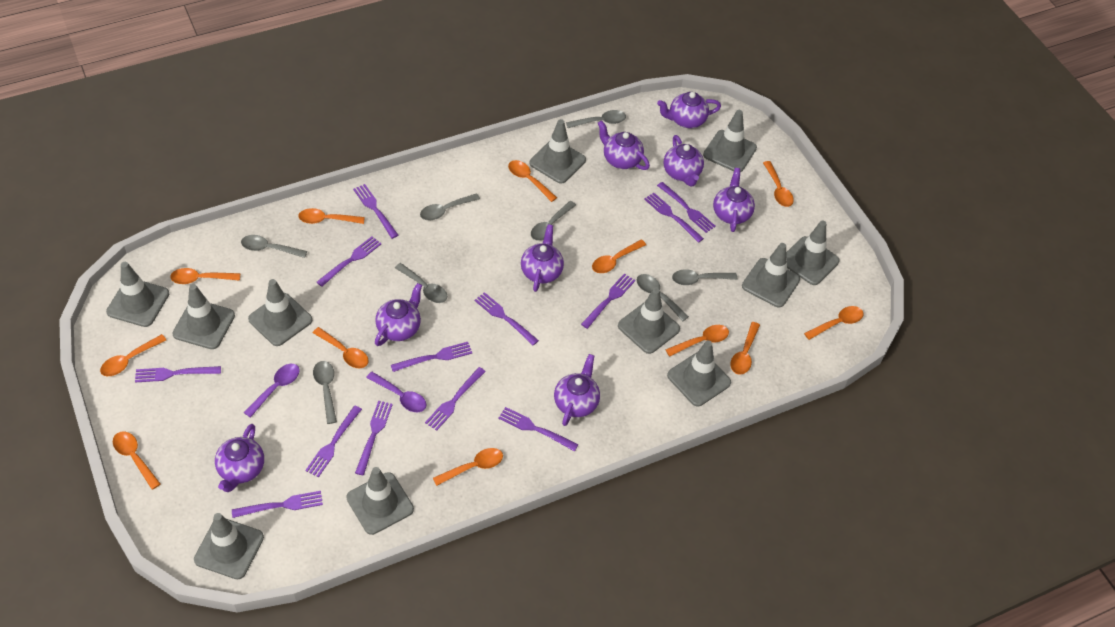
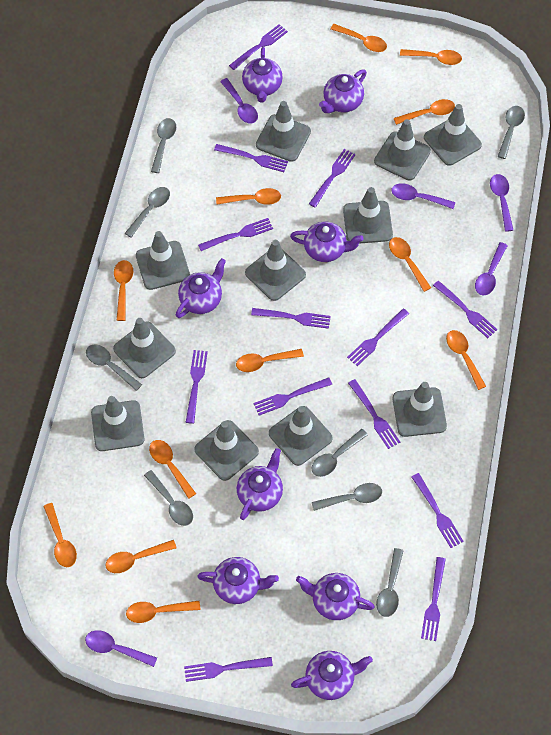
purple spoon: [244,364,300,418] [366,372,426,412] = 2 -> [85,630,157,667] [220,78,258,124] [391,183,455,209] [475,242,508,296] [490,174,513,232] = 5

